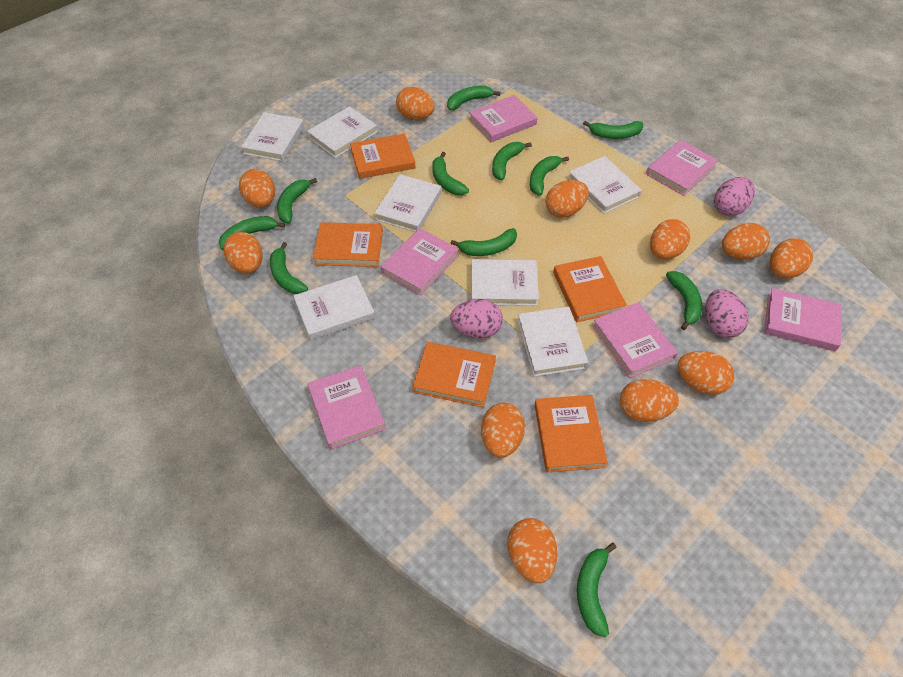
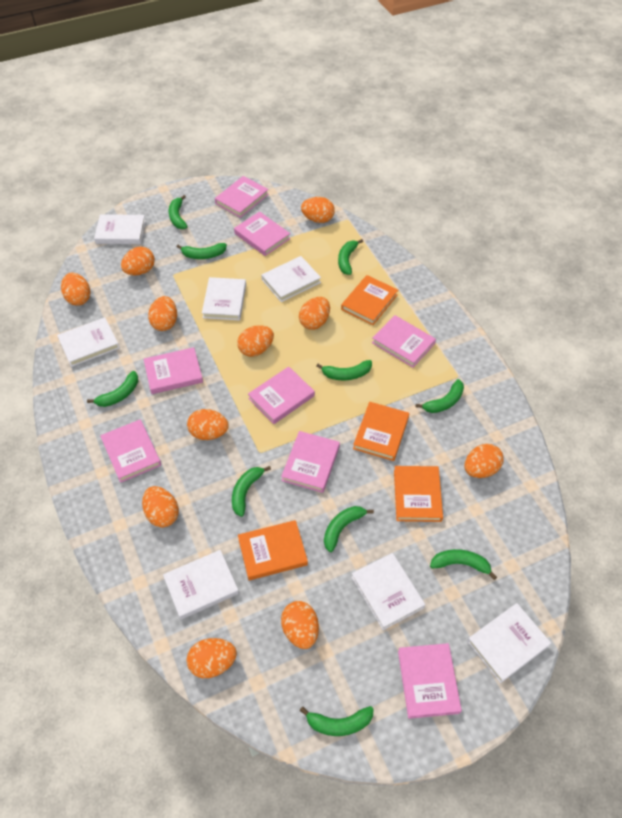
green banana: [219,216,285,250] [270,242,308,294] [277,178,317,223] [432,152,469,195] [447,85,500,111] [450,228,517,256] [492,142,532,180] [530,156,569,195] [577,543,617,638] [583,121,643,139] [666,271,702,330] = 11 -> [87,371,138,407] [168,195,188,229] [177,243,227,259] [232,466,271,517] [300,706,374,736] [316,360,372,380] [324,506,374,552] [338,239,363,275] [415,379,464,413] [430,549,497,580] = 10
orange book: [313,222,383,267] [350,133,416,179] [412,342,496,408] [535,395,608,472] [553,256,627,322] = 5 -> [238,520,308,580] [341,275,398,325] [353,402,409,461] [394,466,443,522] = 4
pink book: [307,365,386,449] [381,228,459,296] [469,95,537,142] [592,302,678,378] [646,140,718,196] [764,288,842,351] = 6 -> [100,420,161,483] [144,347,203,394] [215,176,269,218] [234,211,290,256] [248,367,315,424] [281,431,340,493] [372,315,436,368] [398,643,462,719] = 8
pink egg: [450,299,503,338] [705,289,749,338] [714,177,755,216] = 3 -> none = 0

